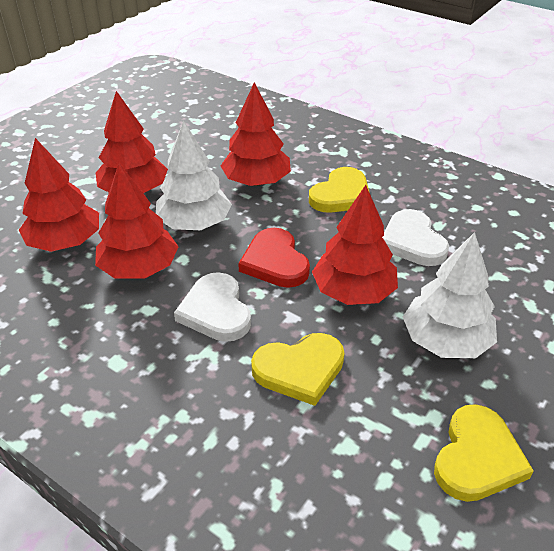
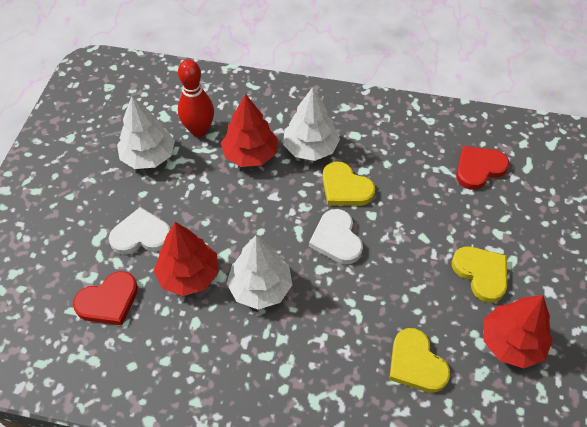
red bowling pin: none = 0 -> [178,59,214,137] = 1
red heart: [238,228,310,288] = 1 -> [73,271,138,325] [456,146,510,190] = 2
red tree: [19,138,99,252] [95,163,179,279] [96,91,168,193] [221,82,291,186] [312,185,398,305] = 5 -> [154,222,219,296] [221,94,278,167] [483,295,553,368] = 3
white tree: [156,120,232,230] [403,232,497,358] = 2 -> [117,96,175,169] [227,236,292,309] [283,87,340,161] = 3

